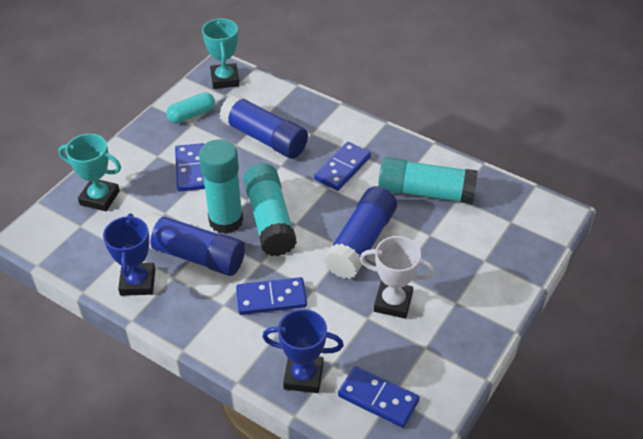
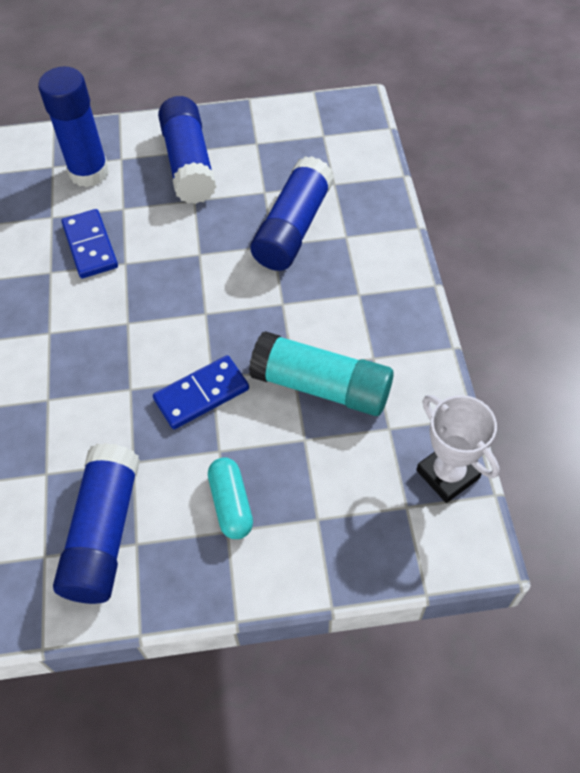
blue domino: [175,143,205,191] [236,277,307,315] [314,142,371,191] [338,366,420,428] = 4 -> [62,209,118,278] [153,355,249,429] = 2
blue glue stick: [144,212,245,276] [219,94,308,159] [324,186,397,279] = 3 -> [38,67,109,187] [53,443,140,604] [158,96,216,204] [250,156,334,271] = 4
blue trophy: [103,214,155,296] [262,309,344,393] = 2 -> none = 0
turquoise glue stick: [199,139,243,234] [243,163,297,256] [378,157,478,204] = 3 -> [249,331,394,416] = 1
turquoise trophy: [58,134,121,211] [202,18,239,89] = 2 -> none = 0

